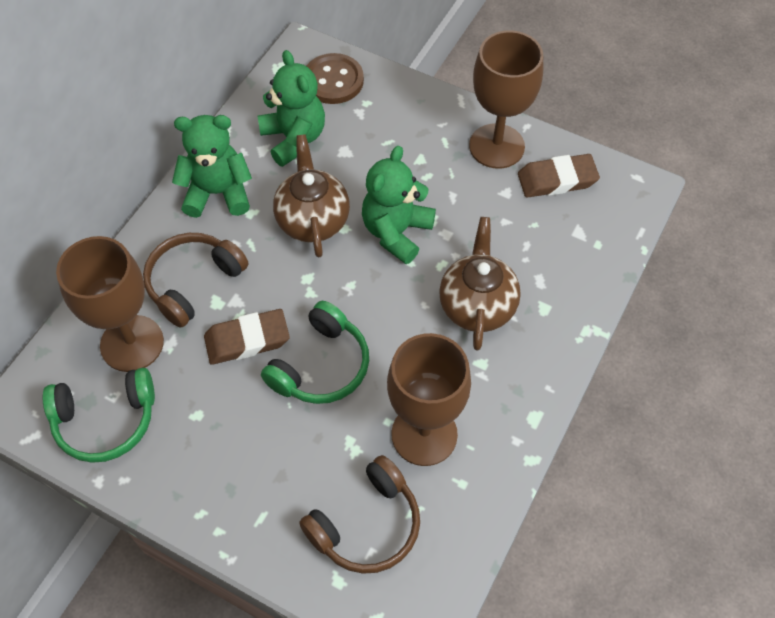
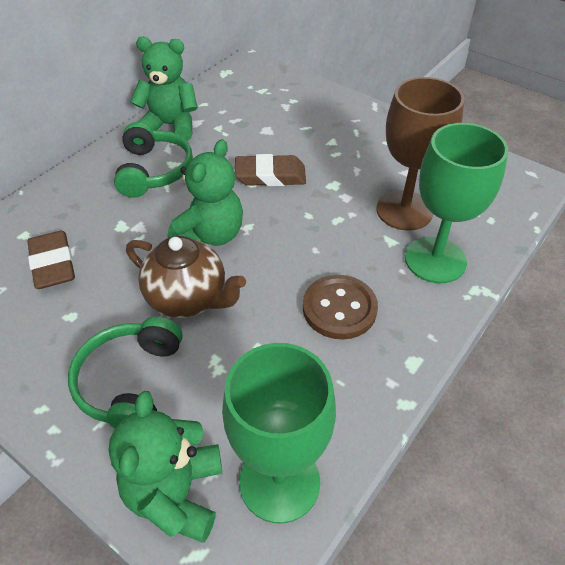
brown goblet: [56,236,164,372] [387,333,471,466] [469,30,543,169] = 3 -> [376,77,464,231] = 1
brown headphones: [143,233,248,328] [299,455,420,574] = 2 -> none = 0
brown teapot: [273,134,350,257] [439,217,521,350] = 2 -> [126,236,246,318] = 1
green goblet: none = 0 -> [222,343,336,524] [405,123,508,283] = 2

